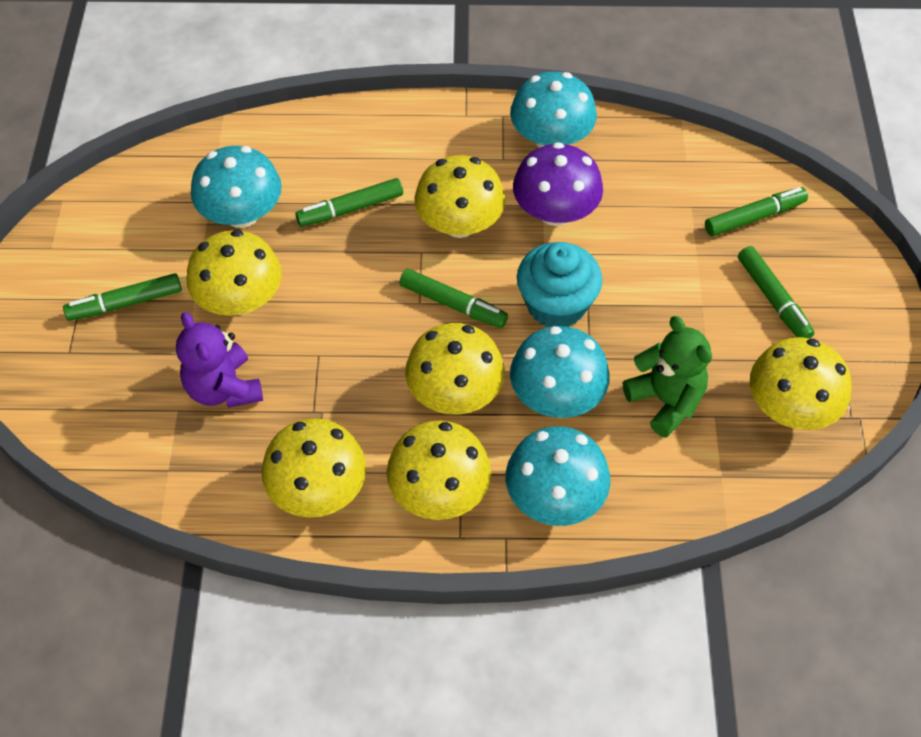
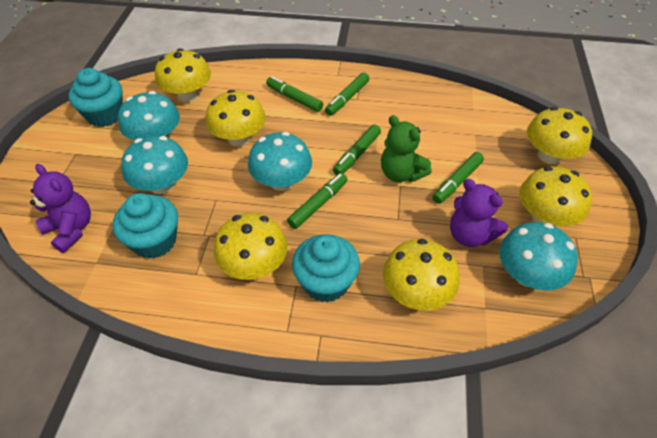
purple mushroom: [513,142,603,226] = 1 -> none = 0
purple teddy bear: [176,312,263,408] = 1 -> [30,164,91,253] [450,179,508,247] = 2
turquoise cupcake: [517,242,602,327] = 1 -> [69,68,123,127] [113,193,178,259] [292,234,360,302] = 3

